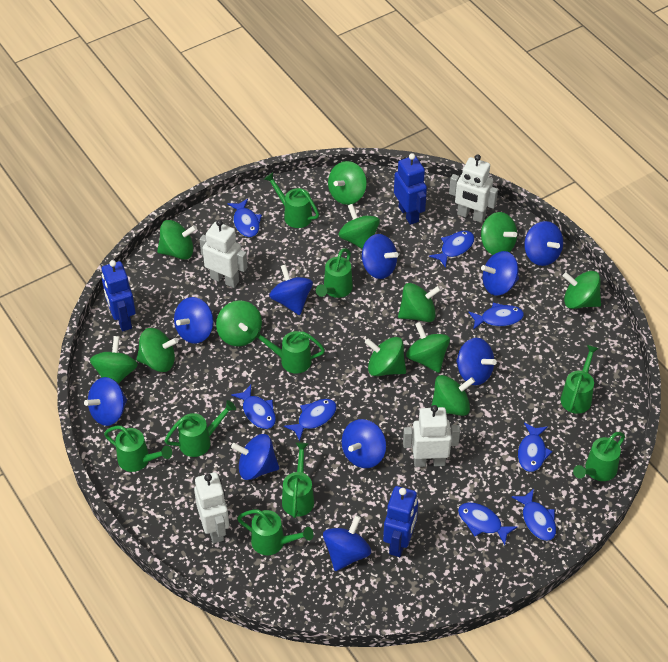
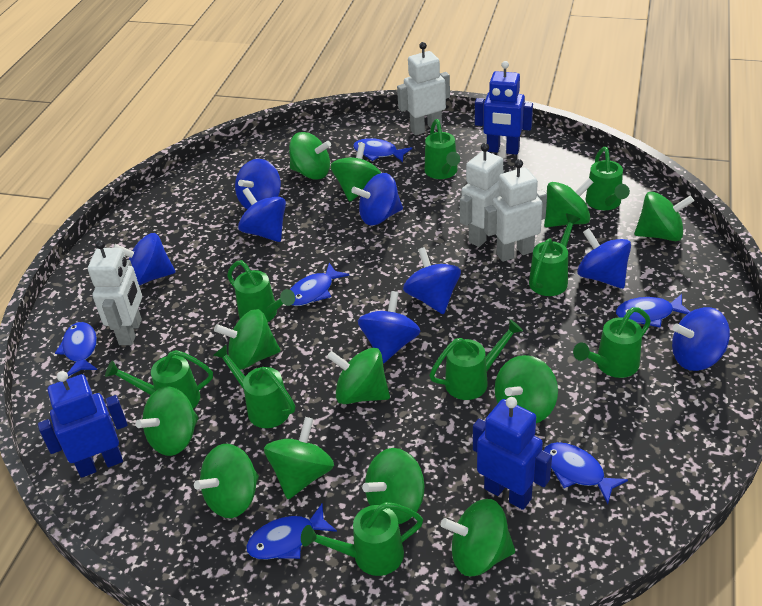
blue fish: [228,198,262,237] [231,385,276,429] [284,399,337,441] [429,231,475,268] [458,503,518,545] [468,303,524,330] [512,489,556,541] [518,423,552,472] = 8 -> [55,322,97,376] [246,503,337,560] [290,263,349,306] [353,138,412,162] [543,442,628,504] [616,294,690,328] = 6
blue spinning top: [84,377,127,426] [174,297,214,344] [231,434,279,480] [269,264,313,315] [323,515,371,571] [342,419,386,468] [361,234,399,279] [456,338,497,385] [481,251,519,296] [524,221,563,266] = 10 -> [113,233,176,285] [235,159,281,209] [238,188,286,242] [351,173,403,226] [358,291,421,363] [403,247,461,314] [577,228,631,289] [672,307,730,371] = 8

